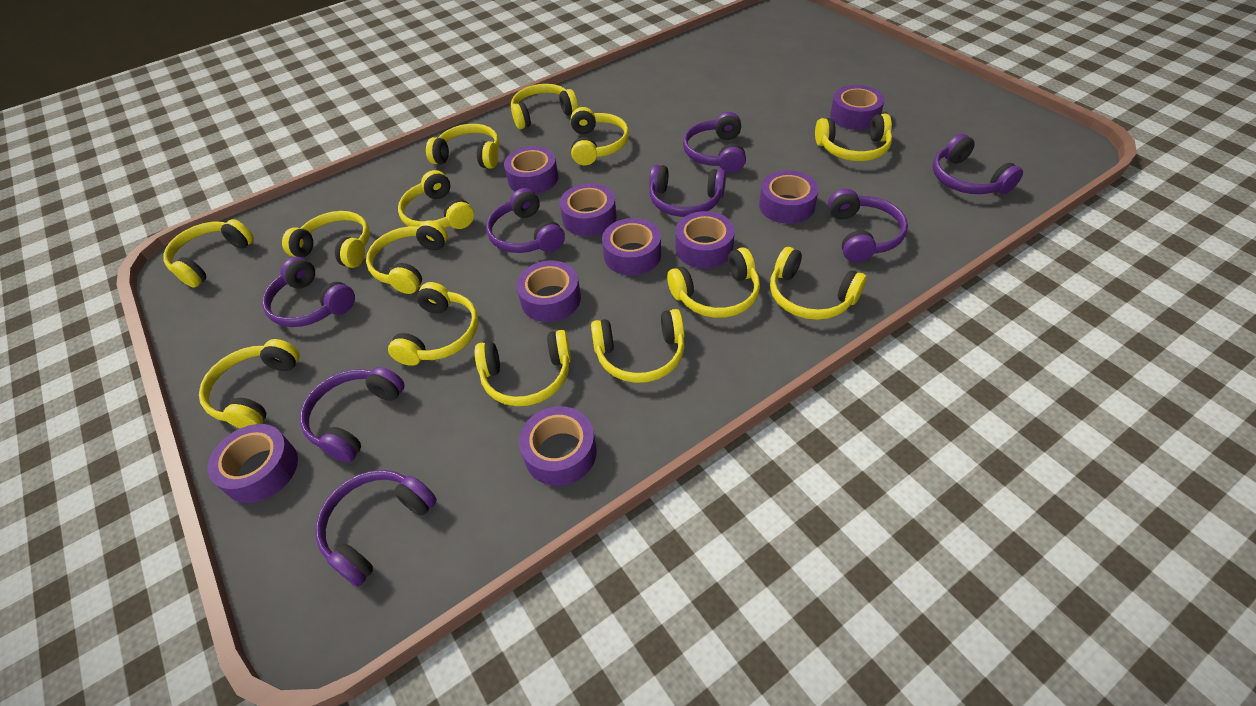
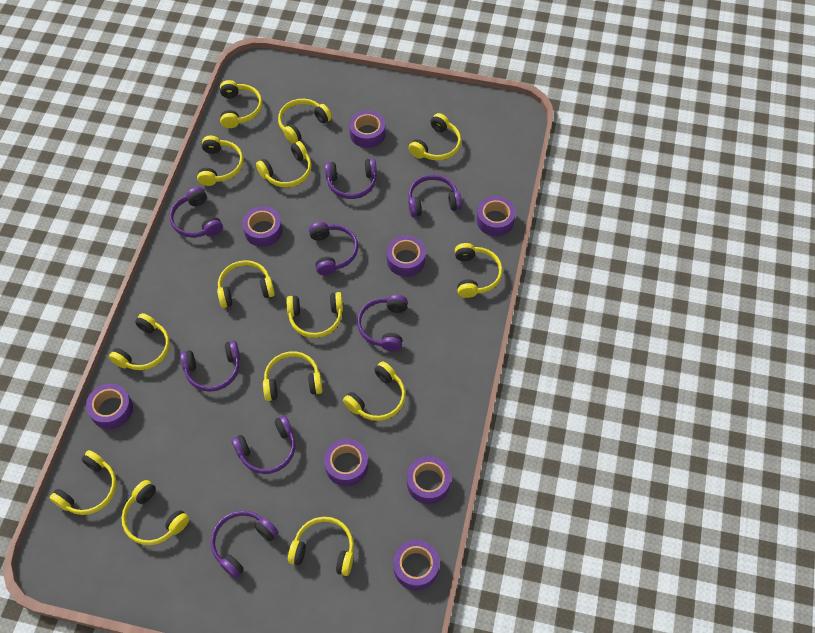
purple tape: [208,424,298,503] [504,146,558,194] [516,261,581,322] [519,406,597,486] [560,183,616,236] [602,218,661,275] [675,211,735,268] [759,170,819,224] [830,85,885,130] = 9 -> [86,384,133,429] [242,206,282,247] [324,439,368,486] [349,110,386,148] [387,235,426,277] [393,540,439,590] [407,456,451,504] [476,196,516,236] = 8

